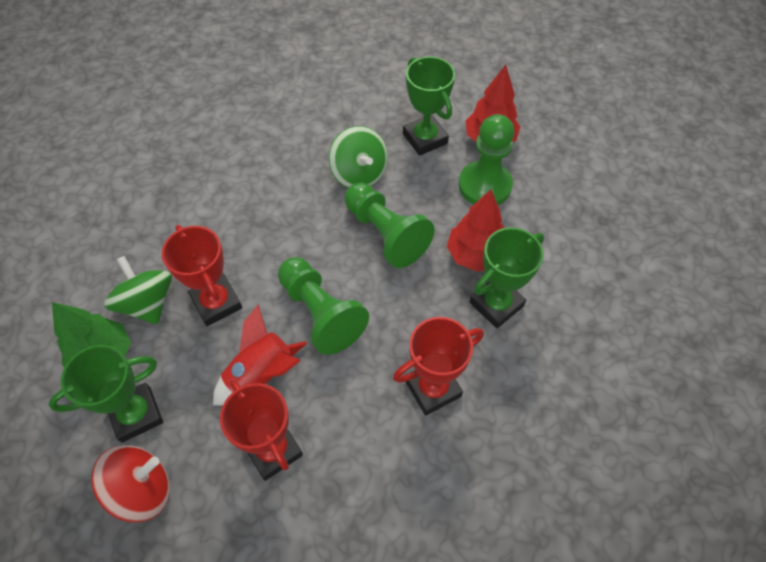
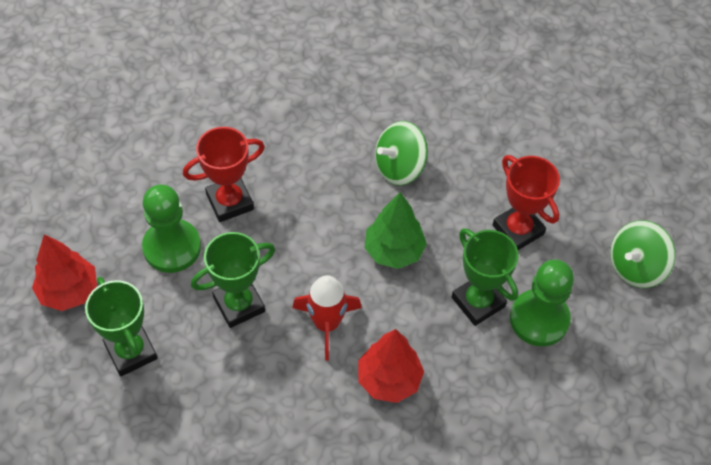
green pawn: [278,257,369,355] [345,183,434,268] [459,114,514,205] = 3 -> [142,184,201,273] [510,259,574,346] = 2
red spinning top: [91,445,170,523] = 1 -> none = 0
red trophy: [162,225,242,326] [220,378,303,481] [393,317,484,416] = 3 -> [183,127,265,222] [493,155,560,250] = 2

